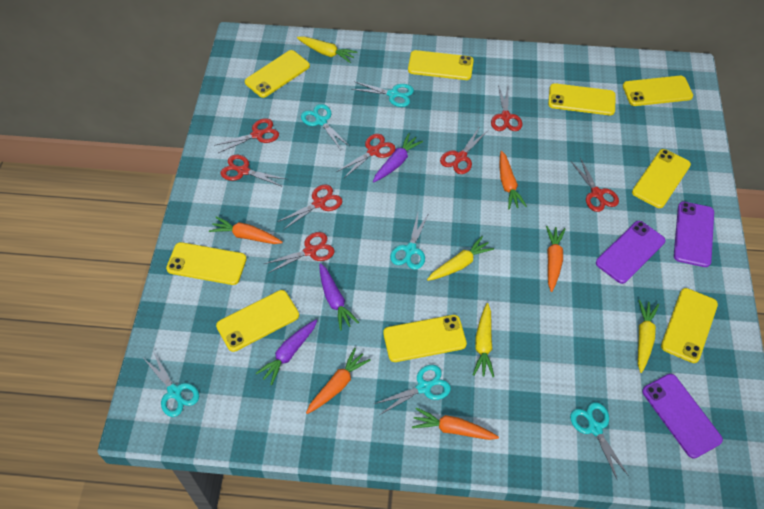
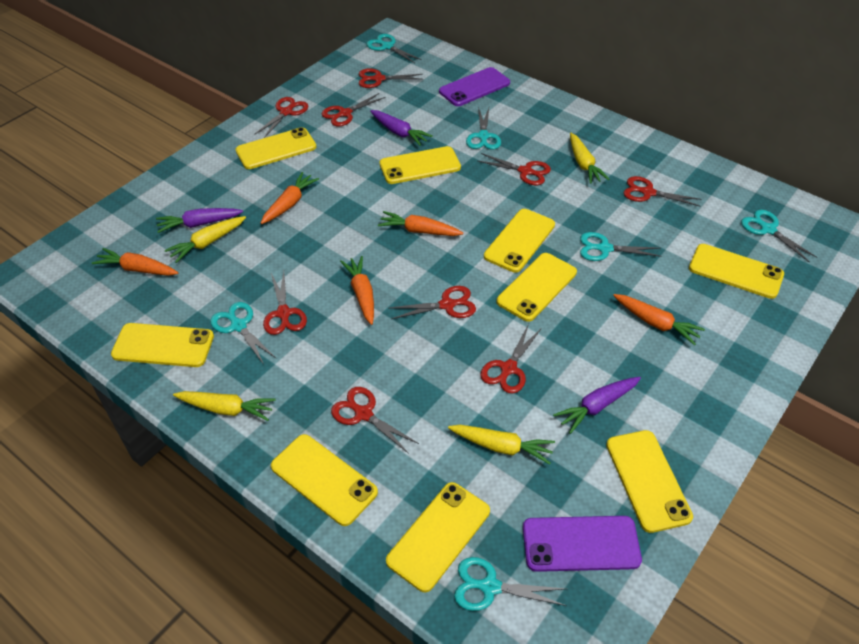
purple phone: [596,221,665,284] [642,374,723,459] [674,202,714,267] = 3 -> [439,67,510,106] [523,516,642,572] = 2
red scissors: [214,118,279,153] [221,155,286,186] [264,232,334,273] [277,184,342,230] [337,134,396,178] [440,126,488,174] [491,85,522,131] [571,158,619,212] = 8 -> [254,97,308,138] [263,271,307,335] [322,93,386,127] [331,387,419,454] [359,68,424,88] [390,286,476,319] [478,153,551,185] [480,324,542,394] [624,176,702,206] = 9

